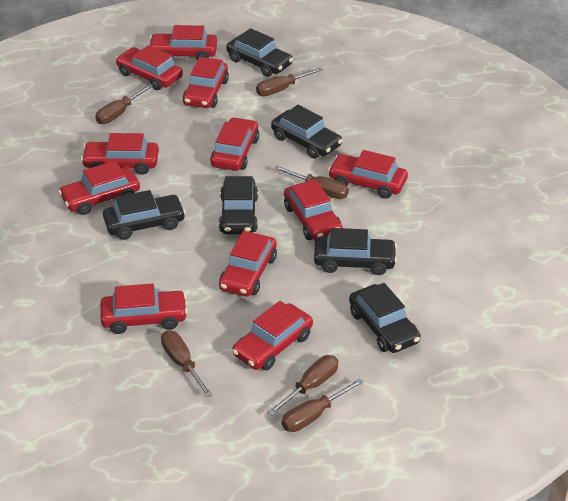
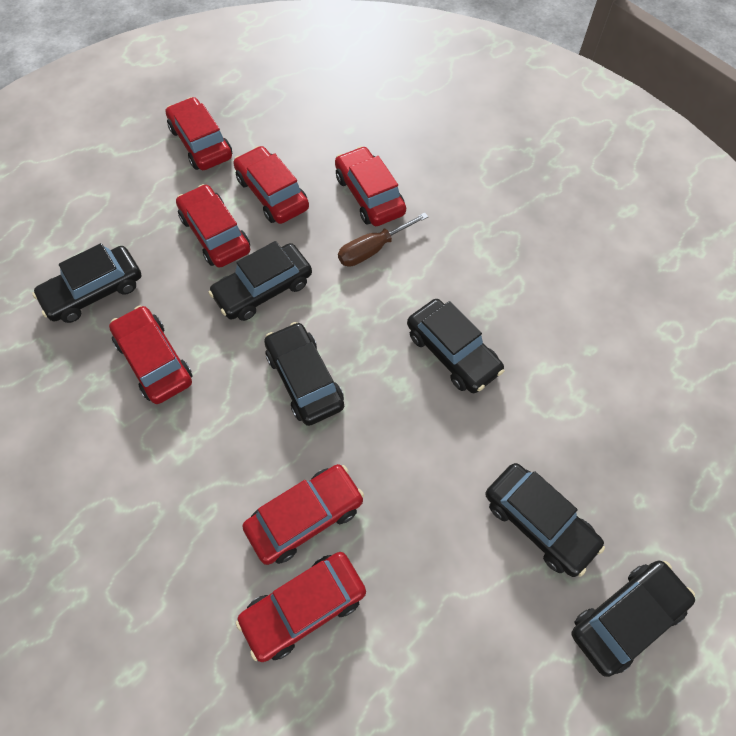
brown screwdriver: [95,84,153,124] [161,331,213,397] [256,68,323,96] [268,355,339,416] [274,166,349,199] [282,378,364,432] = 6 -> [338,212,429,267] = 1
red car: [58,161,140,215] [81,133,159,175] [100,283,188,334] [116,45,183,90] [150,25,217,60] [183,57,229,108] [210,117,259,171] [219,231,277,297] [232,301,313,370] [284,179,343,241] [328,150,408,199] = 11 -> [109,305,192,404] [166,97,232,170] [176,184,250,268] [233,146,309,224] [236,552,366,662] [242,464,364,565] [335,146,406,226] = 7

